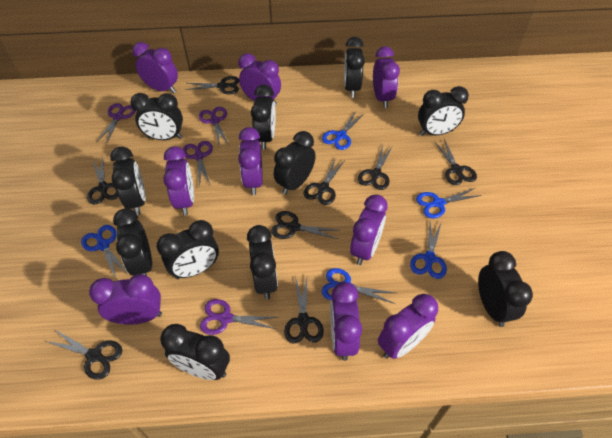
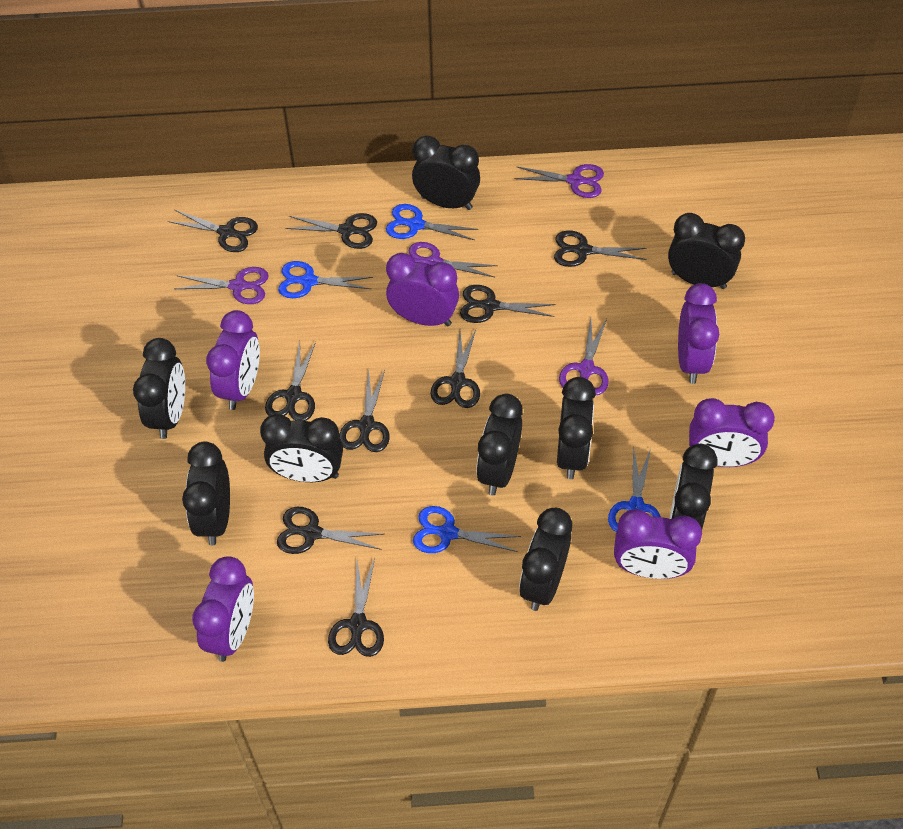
black clock: [110,147,146,215] [113,208,152,276] [130,93,183,140] [156,220,219,279] [160,324,230,380] [247,225,278,300] [251,85,276,149] [274,131,316,195] [344,37,365,98] [418,86,469,136] [478,251,533,327] = 11 -> [133,338,185,439] [182,441,230,546] [260,414,343,482] [412,136,480,210] [476,394,523,495] [519,508,572,611] [557,377,596,479] [668,213,745,289] [669,444,717,529] = 9
black scissors: [46,329,122,380] [87,156,119,205] [185,76,239,94] [271,211,340,239] [284,277,324,343] [304,157,345,205] [358,145,393,190] [434,139,477,185] = 8 -> [168,210,258,252] [265,342,316,421] [277,507,384,554] [285,213,377,249] [328,558,384,657] [339,369,390,452] [430,330,480,408] [460,285,556,323] [554,230,646,267] = 9
blue scissors: [81,225,128,281] [322,111,365,150] [322,268,395,304] [410,223,447,279] [416,188,482,218] = 5 -> [278,261,373,298] [386,204,478,240] [413,506,521,553] [608,446,661,532] = 4
purple clock: [89,274,162,324] [132,42,178,94] [163,146,194,216] [238,53,281,106] [238,127,263,195] [330,282,362,361] [350,194,388,265] [373,46,400,108] [378,294,438,359] = 9 -> [192,556,254,662] [206,310,260,410] [386,253,459,326] [614,509,702,579] [678,283,719,384] [689,398,775,467] = 6

